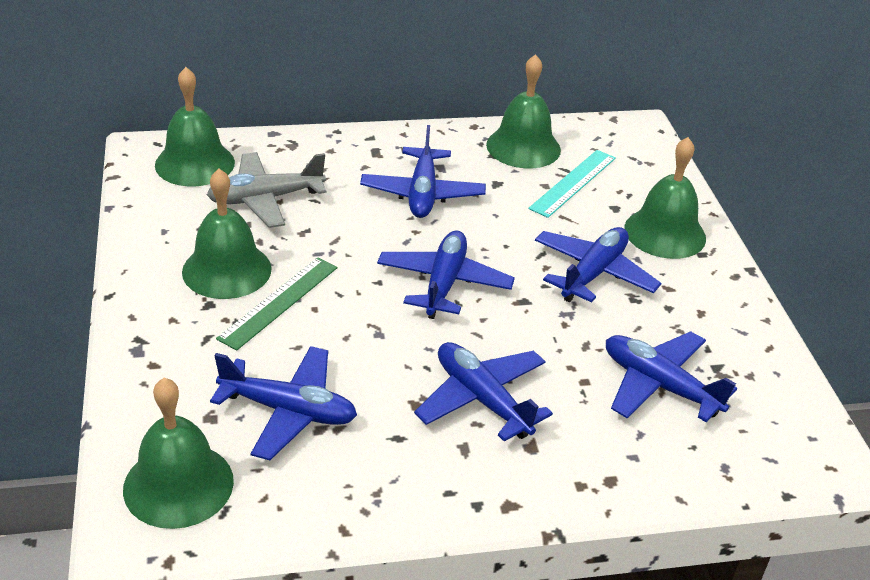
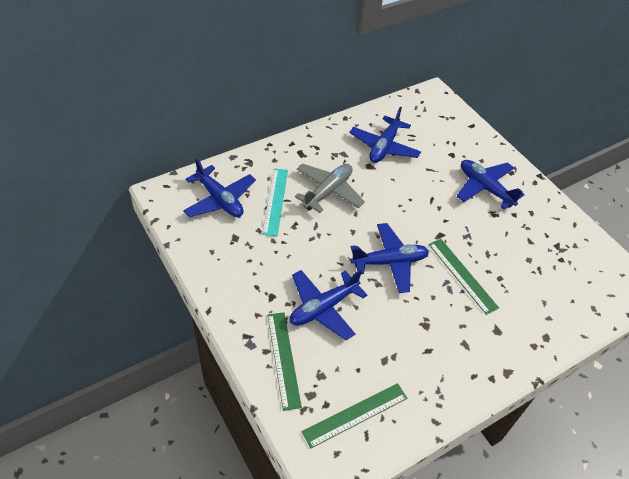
blue plane: [210,346,357,460] [360,125,486,218] [377,231,515,319] [414,342,553,442] [535,227,661,303] [606,331,737,422] = 6 -> [183,158,256,217] [290,269,367,340] [349,107,421,163] [351,223,429,293] [457,160,525,209] = 5
green bell: [123,378,234,529] [155,67,235,186] [182,169,272,299] [486,54,561,168] [624,137,706,259] = 5 -> none = 0
green ruler: [216,257,337,351] = 1 -> [267,312,302,411] [302,383,408,448] [429,239,499,315] = 3

